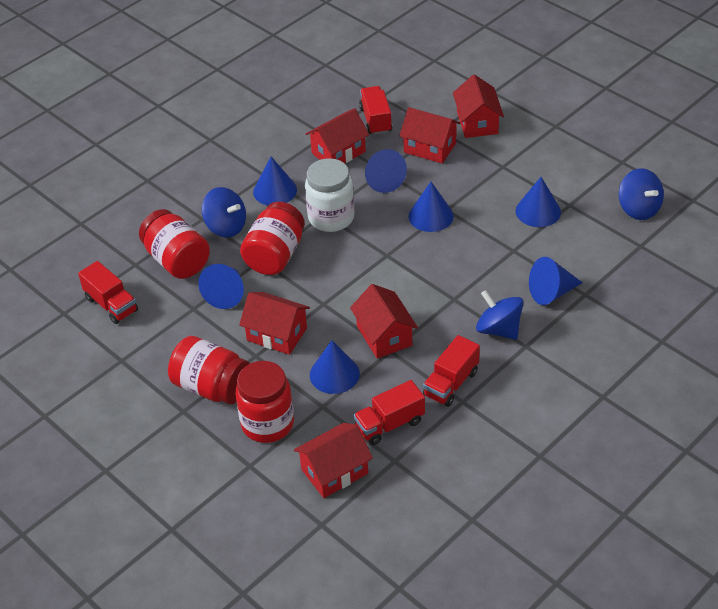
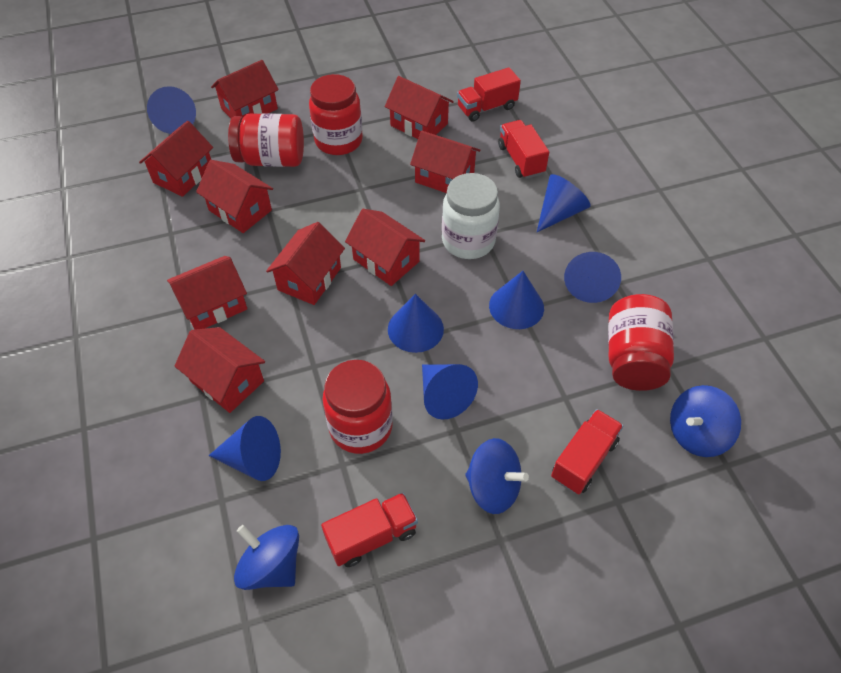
red house: [239,292,310,355] [294,423,373,498] [306,108,369,163] [350,284,418,359] [399,107,460,164] [453,74,504,138] = 6 -> [139,121,213,197] [167,256,247,330] [175,327,265,413] [196,160,273,233] [211,60,279,118] [266,222,345,305] [345,209,425,286] [385,76,454,139] [410,131,480,193] = 9

